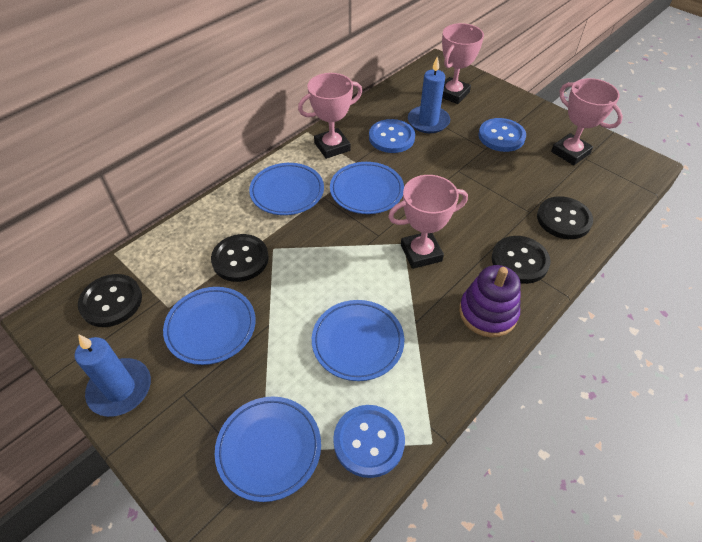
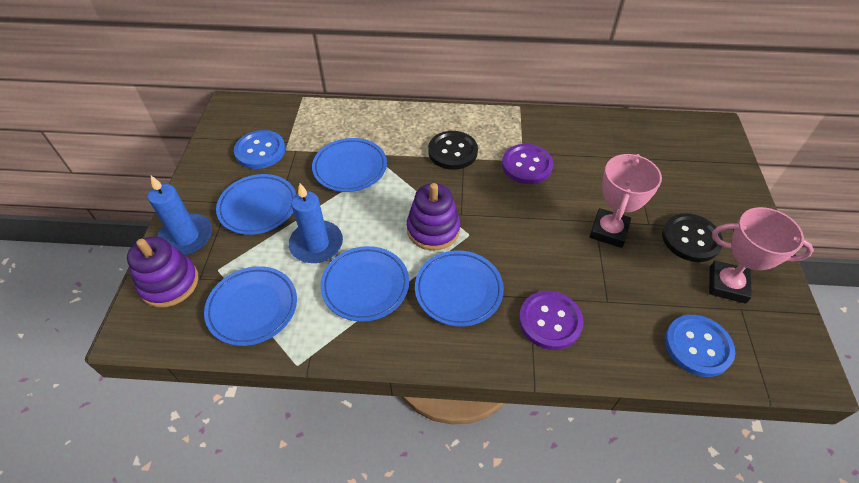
black button: [78,274,142,327] [211,234,269,282] [492,236,551,284] [537,196,593,239] = 4 -> [428,131,478,170] [662,213,723,262] = 2
blue button: [333,405,405,478] [369,119,415,153] [478,118,526,152] = 3 -> [234,130,286,169] [665,315,735,377] = 2
pink trophy: [298,73,362,159] [388,175,468,269] [442,23,484,104] [551,78,623,165] = 4 -> [590,154,662,248] [709,207,814,303] = 2
purple button: none = 0 -> [502,144,553,184] [519,291,584,350] = 2
purple stacking toy: [459,265,521,337] = 1 -> [127,236,199,308] [407,183,460,251] = 2

